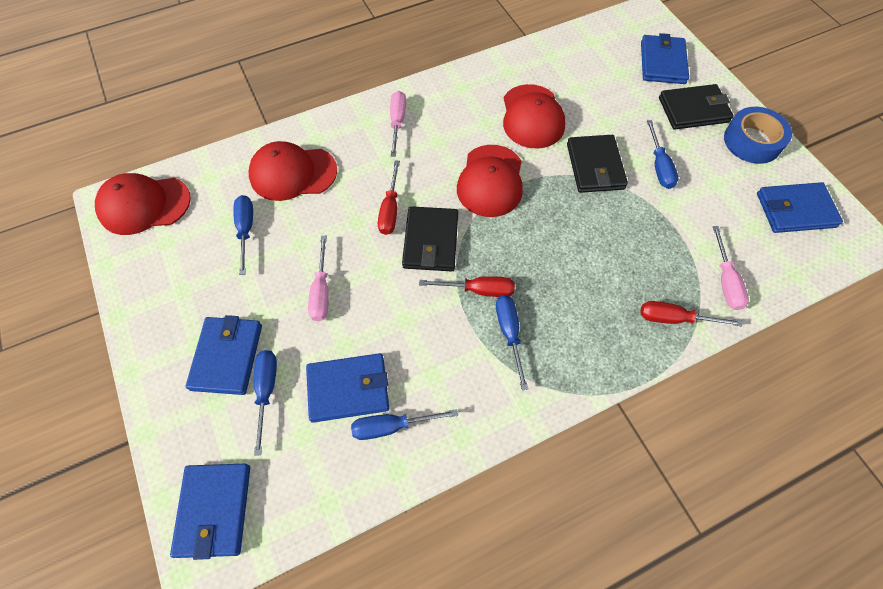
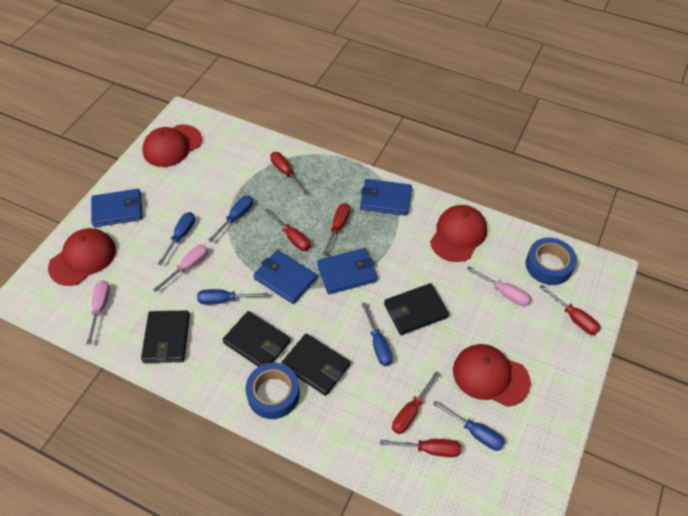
black wallet: [402,206,458,271] [567,135,628,193] [659,84,733,130] = 3 -> [141,311,190,363] [222,311,291,367] [281,334,350,396] [384,283,449,335] = 4
blue tape: [724,107,792,164] = 1 -> [245,363,300,419] [526,238,577,285] = 2
blue wallet: [170,464,250,560] [186,315,262,395] [306,353,389,423] [641,33,689,84] [757,182,843,233] = 5 -> [91,189,142,227] [253,250,317,304] [317,248,377,294] [360,179,412,216] = 4
red screwdriver: [378,160,400,235] [419,276,515,297] [640,301,742,327] = 3 -> [264,208,311,251] [270,152,308,194] [322,203,350,256] [380,439,461,457] [392,372,440,434] [540,285,601,335] = 6

